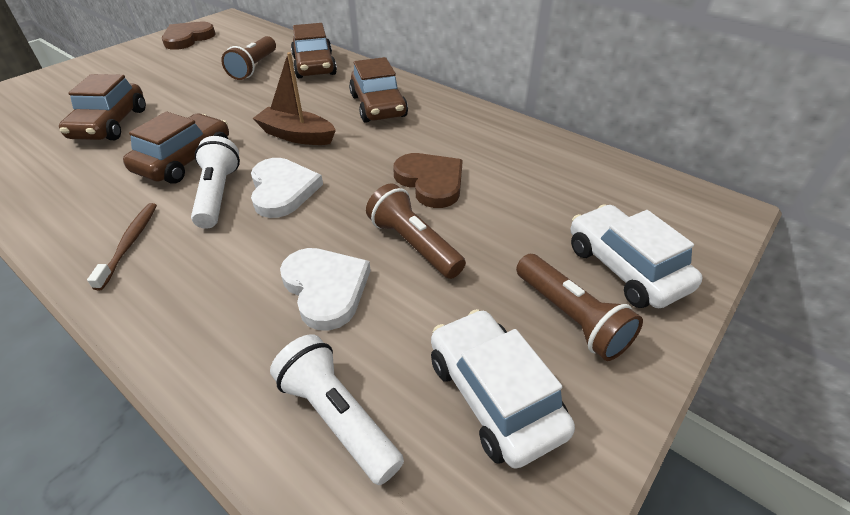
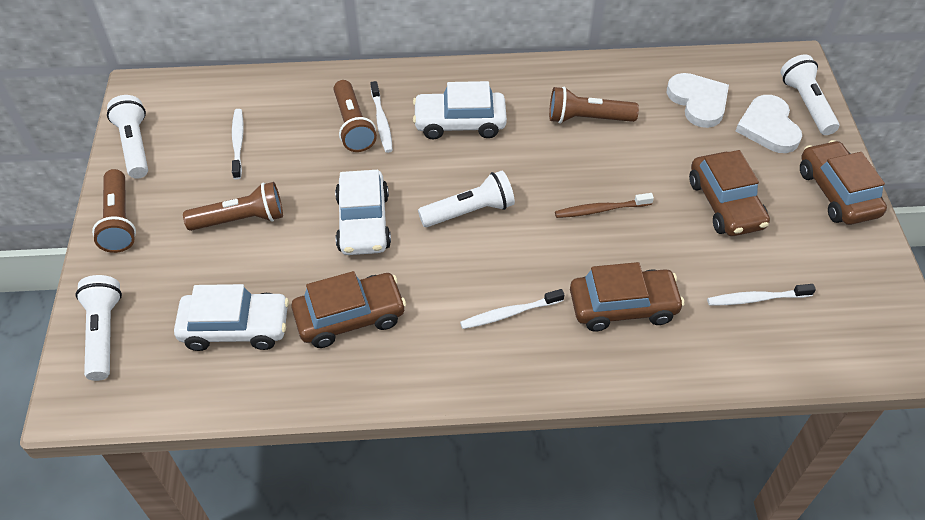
brown boat: [253,52,336,145] = 1 -> none = 0
brown flashlight: [221,36,276,80] [366,183,466,279] [516,254,643,361] = 3 -> [92,169,136,253] [183,182,283,231] [334,80,377,152] [549,87,639,123] = 4
brown heart: [162,22,216,50] [393,153,463,208] = 2 -> none = 0
white car: [431,309,575,469] [571,204,703,308] = 2 -> [174,284,289,351] [335,170,391,255] [413,81,507,140] = 3
white flashlight: [191,136,240,229] [270,334,404,485] = 2 -> [76,275,122,381] [107,95,148,179] [418,171,515,227] [781,54,839,135] = 4
white toothbrush: none = 0 -> [232,109,244,180] [370,81,393,153] [460,289,564,329] [707,284,816,306] = 4

